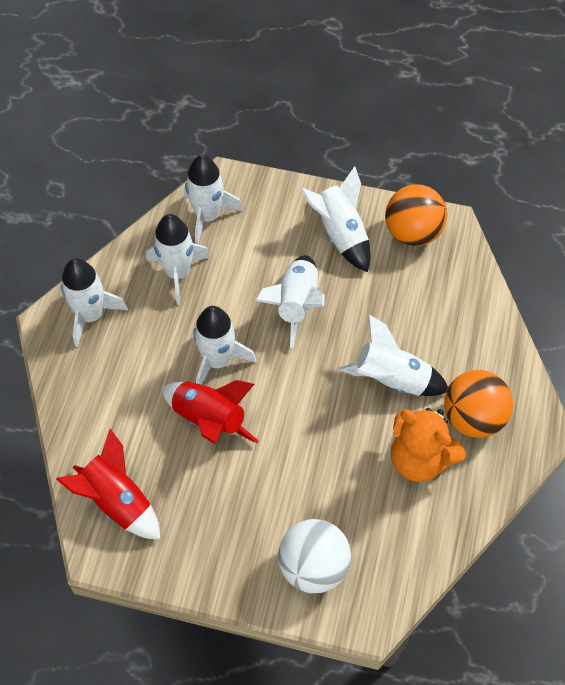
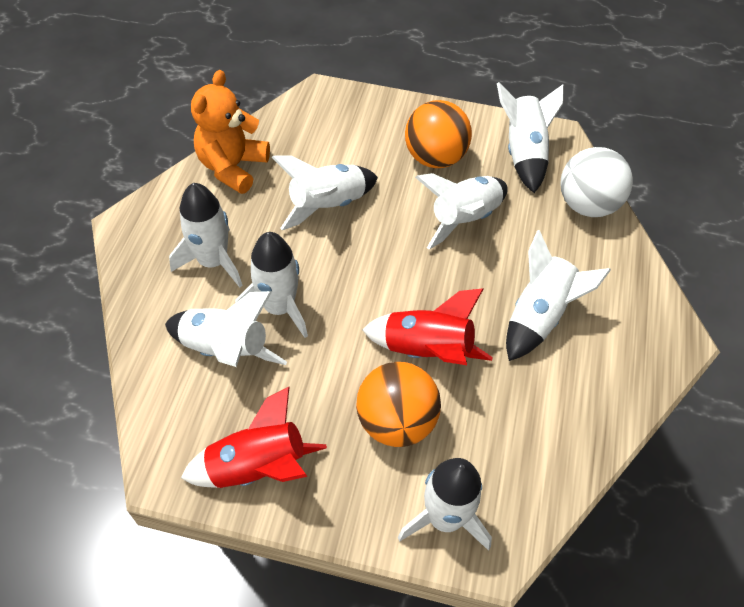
white rocket: [61,258,129,347] [146,214,211,305] [184,155,243,244] [194,306,256,385] [255,255,325,348] [300,166,371,272] [338,314,448,396] = 7 -> [165,291,287,367] [169,183,243,287] [235,232,308,338] [271,155,378,230] [398,458,492,551] [415,173,508,249] [497,82,564,193] [506,230,611,361] = 8

